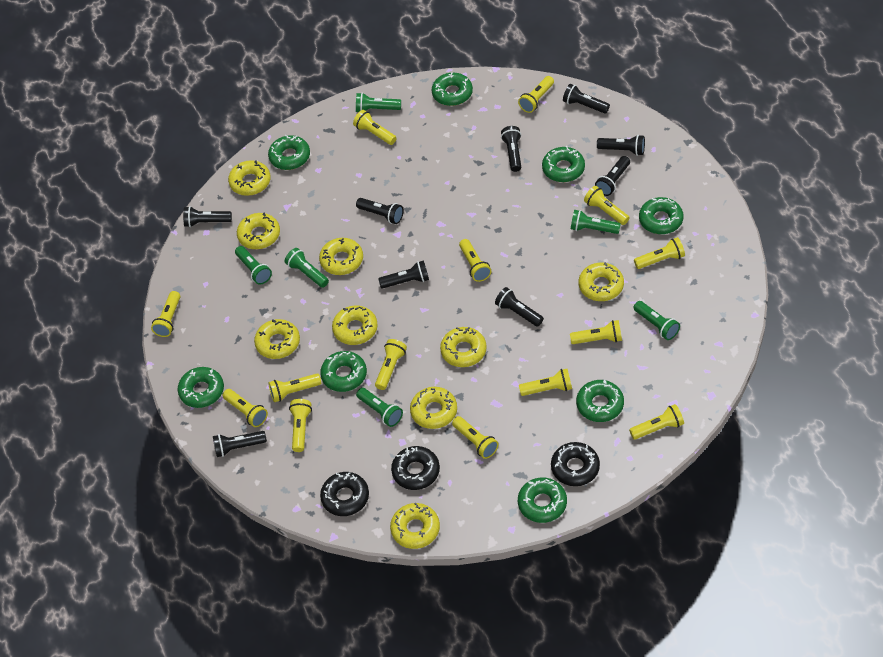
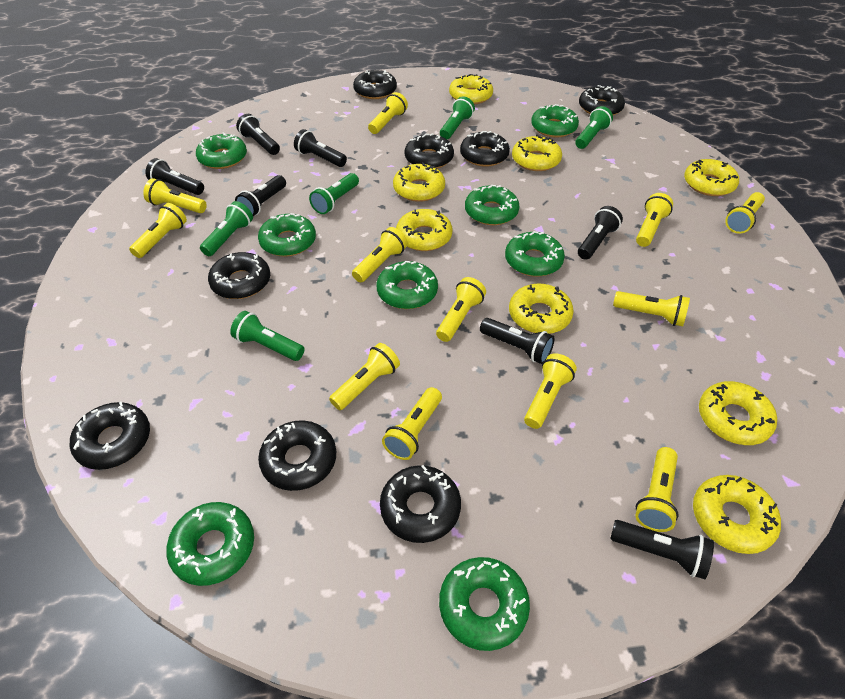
black donut: [320,472,369,516] [391,446,440,490] [551,442,600,486] = 3 -> [70,402,150,470] [208,252,270,299] [258,420,336,491] [353,70,397,99] [380,465,461,543] [405,133,454,168] [460,131,510,167] [579,85,625,115] = 8
black flashlight: [183,206,232,227] [213,431,267,457] [356,198,404,224] [378,261,429,289] [495,287,544,327] [501,126,521,172] [563,84,610,113] [595,156,630,196] [597,135,645,156] = 9 -> [146,158,204,195] [235,175,286,216] [236,114,280,155] [294,129,347,167] [480,318,554,364] [578,206,623,260] [610,520,714,579] = 7
green flashlight: [235,246,272,285] [285,248,329,288] [356,93,401,112] [356,388,403,427] [571,210,621,234] [634,301,680,340] = 6 -> [200,201,253,256] [230,311,305,361] [309,173,359,214] [440,96,475,139] [575,106,613,149] = 5
yellow donut: [228,160,271,196] [237,213,280,249] [254,319,300,359] [319,238,363,275] [332,305,378,345] [390,503,440,549] [410,387,457,429] [440,327,487,367] [579,262,624,301] = 9 -> [393,162,445,202] [396,209,452,251] [449,74,493,105] [509,284,574,334] [512,135,562,171] [684,159,739,196] [693,475,781,554] [699,381,777,445] = 8
yellow flashlight: [151,291,180,337] [223,389,268,427] [268,374,321,402] [289,399,312,452] [353,110,397,145] [375,339,407,390] [452,416,499,459] [459,239,491,282] [518,76,554,113] [519,369,572,396] [570,320,622,344] [584,186,630,225] [629,404,684,440] [634,237,685,269] = 14 -> [129,203,187,258] [143,178,207,213] [329,343,400,410] [352,227,408,282] [368,92,408,134] [382,387,442,460] [436,277,486,342] [524,354,577,429] [613,291,690,326] [635,447,678,532] [636,193,673,247] [725,192,765,234] = 12

